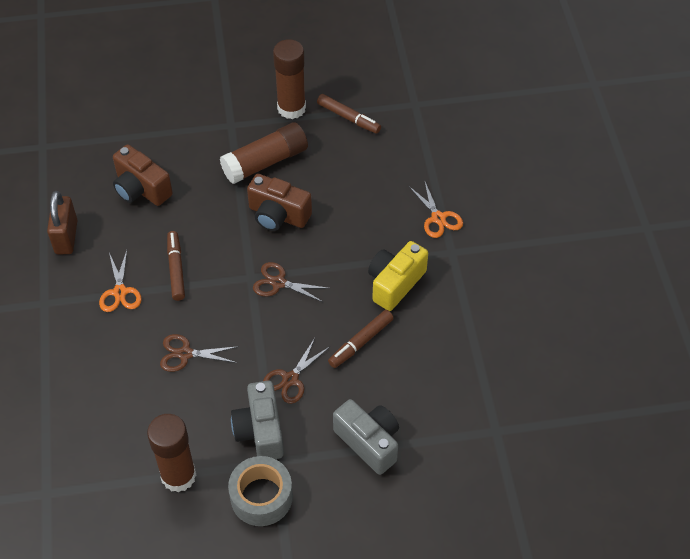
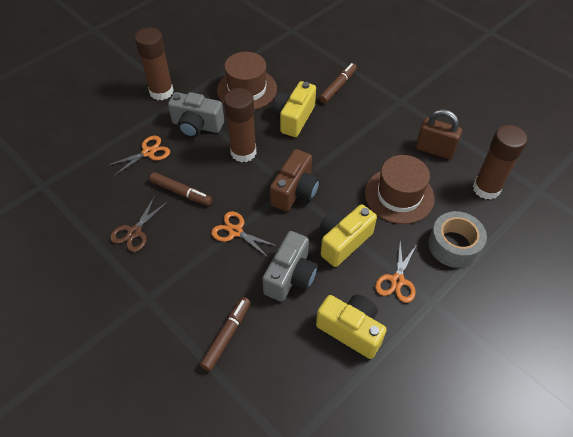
brown camera: [113,144,173,206] [247,174,312,231] = 2 -> [270,149,320,211] = 1
brown hat: none = 0 -> [217,52,277,110] [365,155,435,224] = 2
brown scissors: [160,334,239,372] [253,262,327,302] [263,338,331,404] = 3 -> [110,196,167,252] = 1
orange scissors: [99,250,142,312] [409,180,463,238] = 2 -> [107,136,170,176] [211,211,279,258] [375,241,417,303] = 3
yellow camera: [368,241,428,311] = 1 -> [273,81,316,137] [316,295,387,359] [320,204,377,267] = 3

